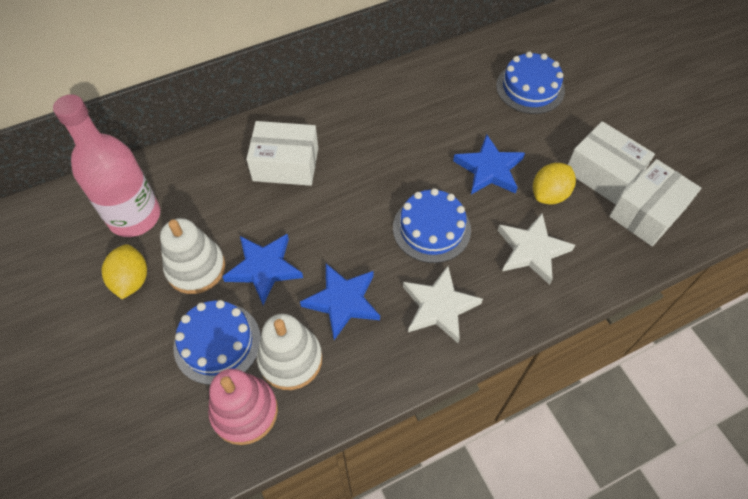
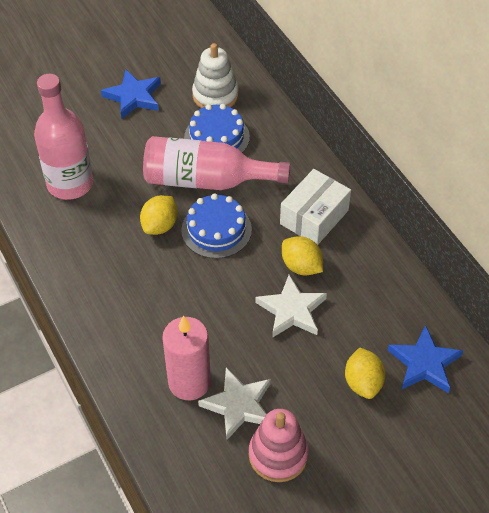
blue cake: [174,300,261,385] [393,188,471,263] [496,51,565,114] = 3 -> [181,193,252,259] [184,104,250,153] = 2
blue star: [222,233,303,305] [300,264,380,340] [453,134,525,194] = 3 -> [101,69,161,119] [388,325,463,393] = 2
pink bottle: [53,94,160,237] = 1 -> [34,74,93,200] [143,136,290,190] = 2
pink candle: none = 0 -> [162,315,211,400] = 1
white box: [246,121,318,186] [568,121,655,204] [609,159,701,246] = 3 -> [280,169,351,245] = 1
white stacking toy: [160,218,225,294] [257,314,322,390] = 2 -> [192,43,239,108] = 1
yellow lemon: [102,244,147,299] [533,163,576,204] = 2 -> [140,195,178,235] [282,236,323,275] [345,347,386,399] = 3

